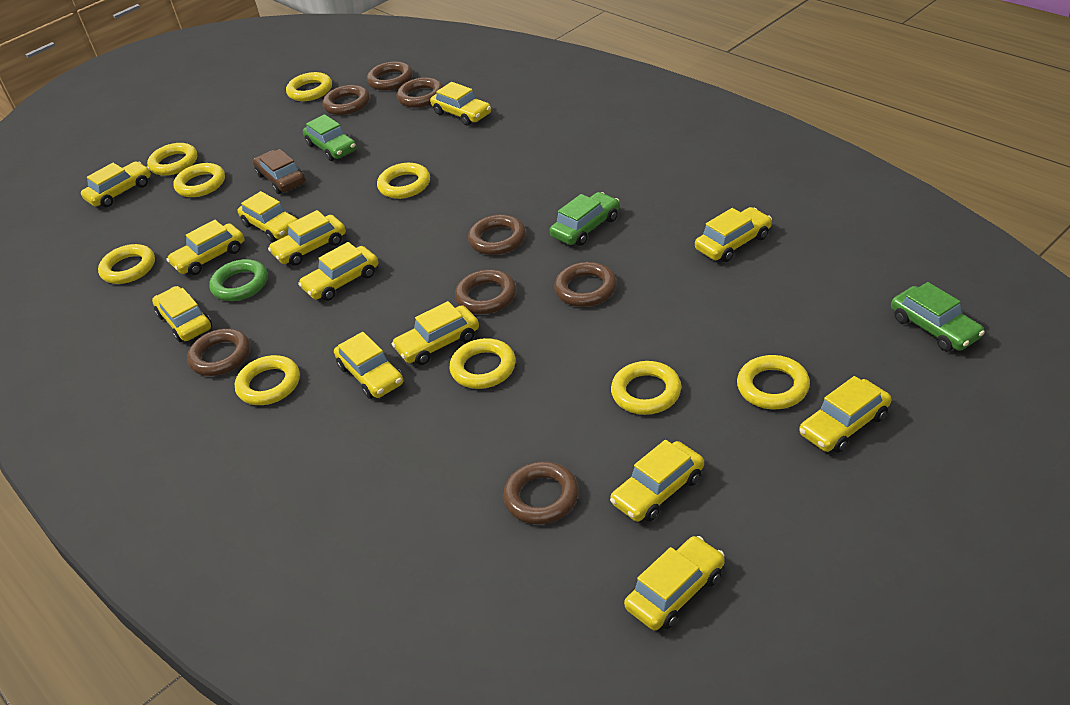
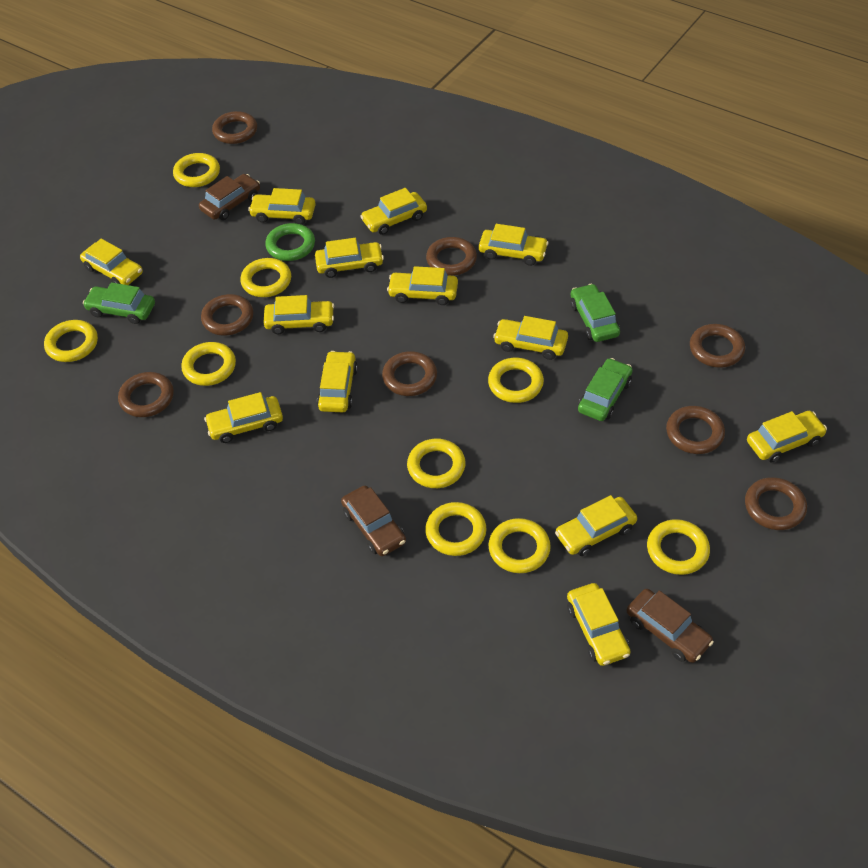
brown car: [253,149,305,194] = 1 -> [199,174,260,220] [341,486,406,556] [627,589,714,663] = 3

